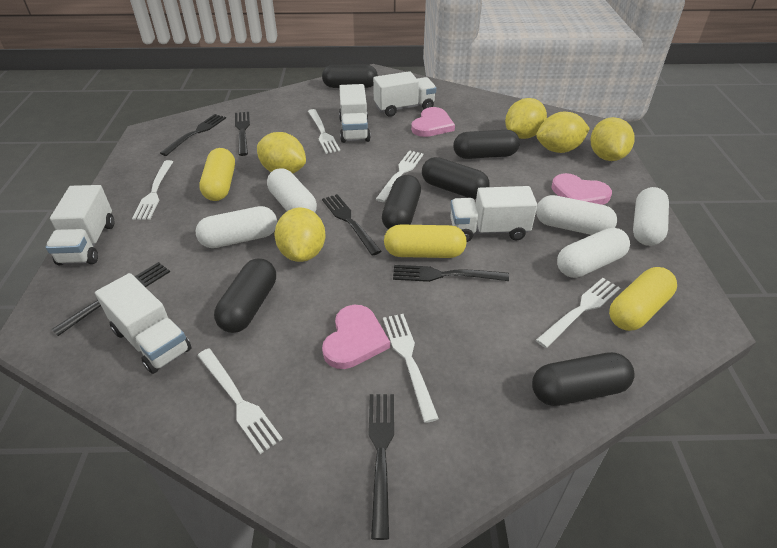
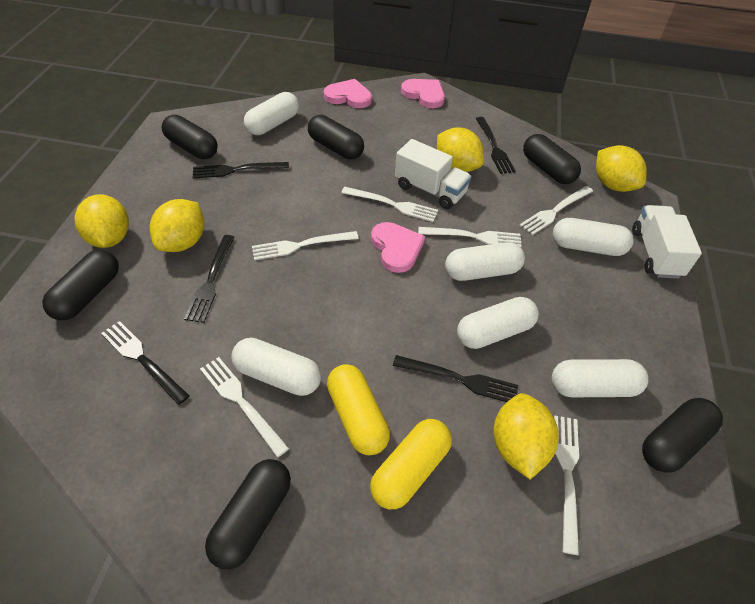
black fork: [51,262,170,336] [160,114,226,156] [235,112,250,156] [322,194,381,256] [368,394,394,540] [393,265,509,282] = 6 -> [101,321,190,405] [184,235,234,323] [193,162,289,179] [393,355,518,402] [476,117,516,174] = 5
white capsule: [195,206,277,248] [267,168,317,212] [536,195,617,235] [557,228,630,278] [633,187,669,246] = 5 -> [231,338,321,396] [244,92,299,135] [445,242,525,281] [457,297,539,349] [552,359,648,397] [553,218,634,256] = 6
white truck: [46,185,114,265] [95,273,192,374] [339,84,371,143] [373,71,436,117] [450,186,537,242] = 5 -> [395,139,472,209] [632,205,702,279] = 2
yellow capsule: [199,148,235,201] [384,224,467,258] [609,267,677,331] = 3 -> [327,364,390,455] [370,419,452,509] = 2

